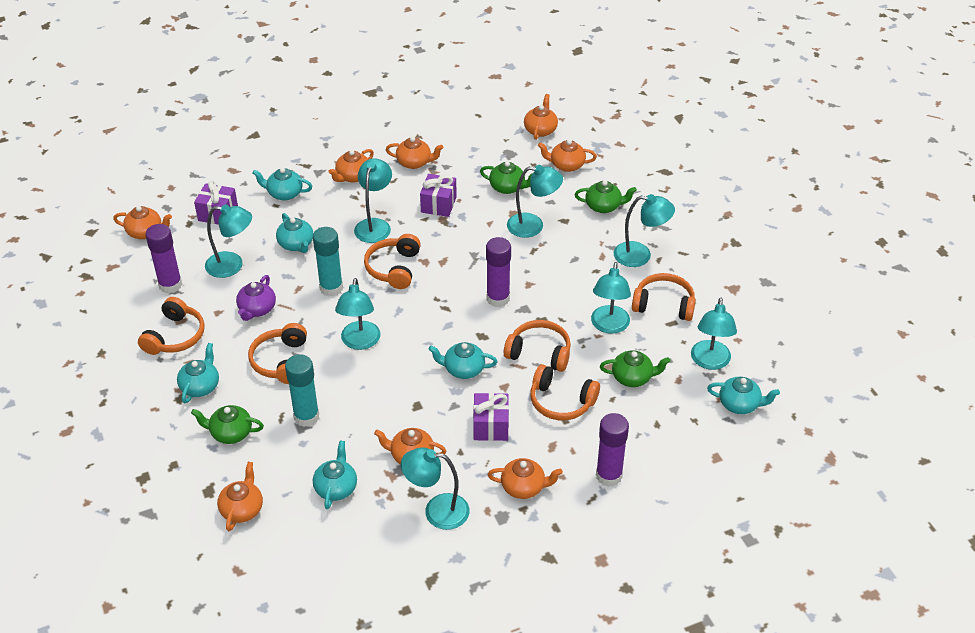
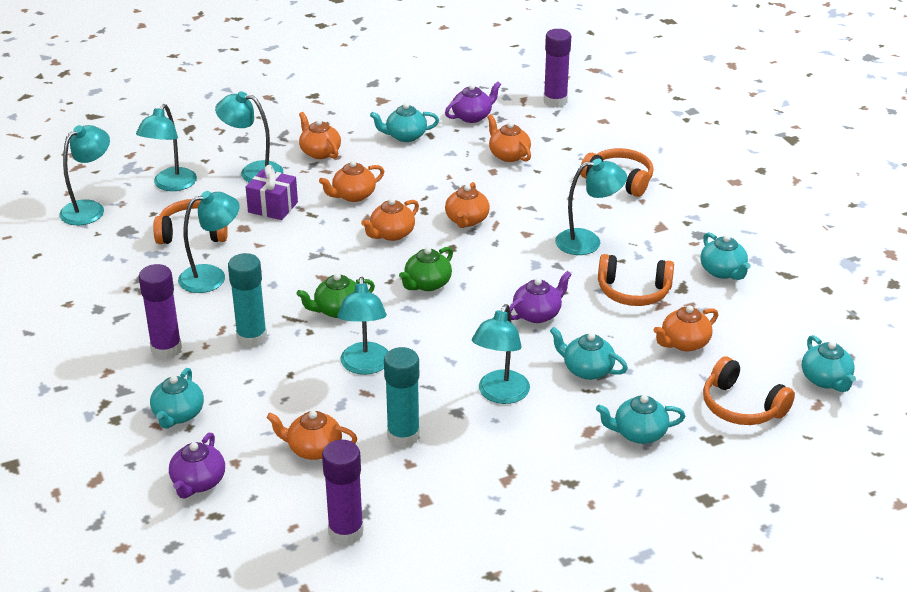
green teapot: [191,405,264,444] [480,161,533,194] [575,180,637,213] [600,350,670,387] = 4 -> [296,273,375,318] [399,247,453,291] = 2
orange headphones: [138,297,205,355] [248,323,307,384] [364,234,421,289] [504,320,571,372] [530,364,600,420] [632,273,696,321] = 6 -> [153,199,228,244] [580,148,654,197] [598,254,674,306] [703,356,795,425] = 4
orange teapot: [113,206,172,239] [217,462,263,531] [328,149,374,183] [374,428,446,464] [386,137,444,169] [487,458,563,499] [524,94,558,140] [538,139,597,172] = 8 -> [266,411,357,460] [299,112,341,159] [319,161,384,202] [361,198,419,241] [445,182,490,228] [487,114,531,162] [653,305,718,351] = 7
purple gift: [194,180,238,225] [420,174,457,217] [473,393,509,441] = 3 -> [246,165,298,220] = 1
purple teapot: [236,275,276,321] = 1 -> [169,433,225,498] [445,81,501,123] [509,271,572,323] = 3
turquoise lamp: [205,204,252,278] [335,278,381,350] [354,158,392,243] [401,447,470,530] [507,165,563,238] [591,262,631,334] [614,194,675,267] [691,298,737,370] = 8 -> [59,125,110,225] [136,104,197,191] [178,191,240,293] [215,91,283,182] [337,277,388,375] [472,304,530,404] [555,158,627,255] = 7

